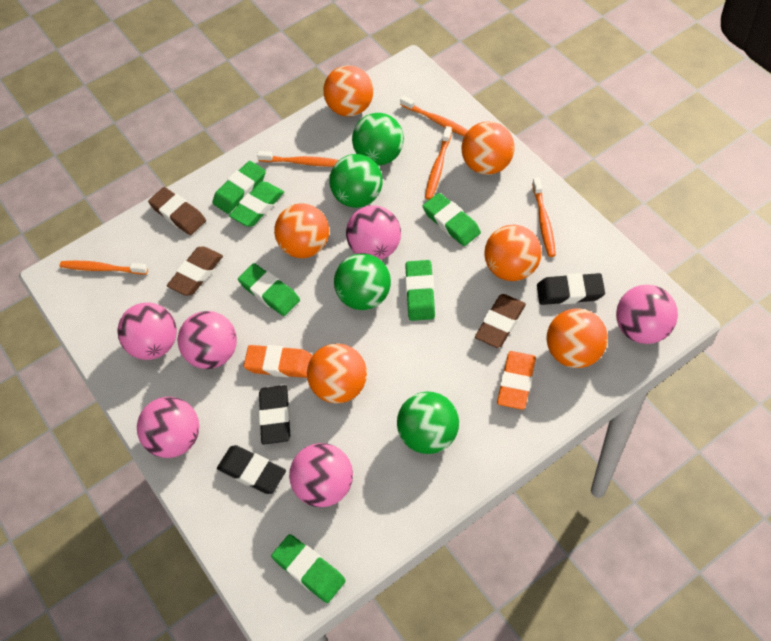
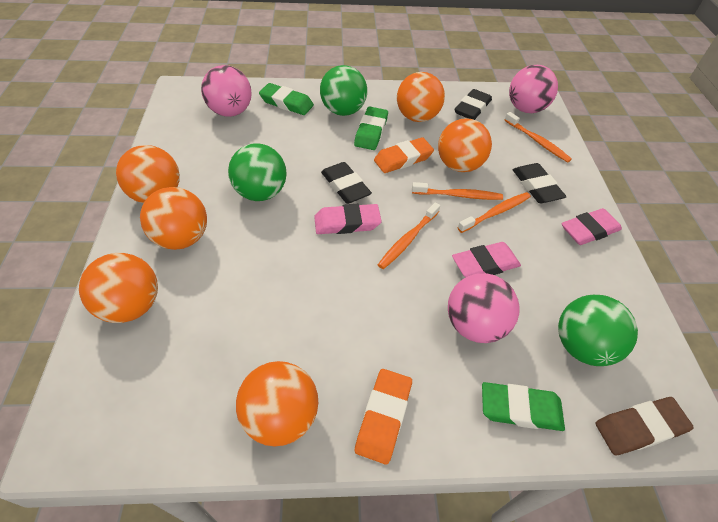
brown eraser: [148,187,206,235] [167,247,223,296] [475,294,526,348] = 3 -> [595,397,694,455] = 1
green ball: [329,154,383,208] [334,253,391,310] [352,113,404,165] [397,392,459,454] = 4 -> [228,143,287,201] [320,65,367,116] [558,295,638,366] = 3
green eraser: [212,161,266,214] [229,182,284,227] [238,263,300,316] [271,534,346,603] [405,260,435,321] [423,193,481,246] = 6 -> [259,83,314,115] [354,107,388,150] [482,382,565,431] = 3
orange toothbrush: [60,261,148,274] [257,151,339,167] [400,96,468,136] [425,126,452,200] [532,177,556,257] = 5 -> [378,202,440,269] [412,182,503,200] [458,192,531,233] [504,112,572,162] = 4
pink ball: [118,302,177,360] [137,397,199,458] [178,311,237,369] [289,443,353,507] [346,205,401,260] [616,285,678,344] = 6 -> [201,65,252,117] [448,273,520,343] [509,65,558,113] = 3
pink eraser: none = 0 -> [314,204,381,234] [452,242,521,277] [561,208,622,245] = 3

